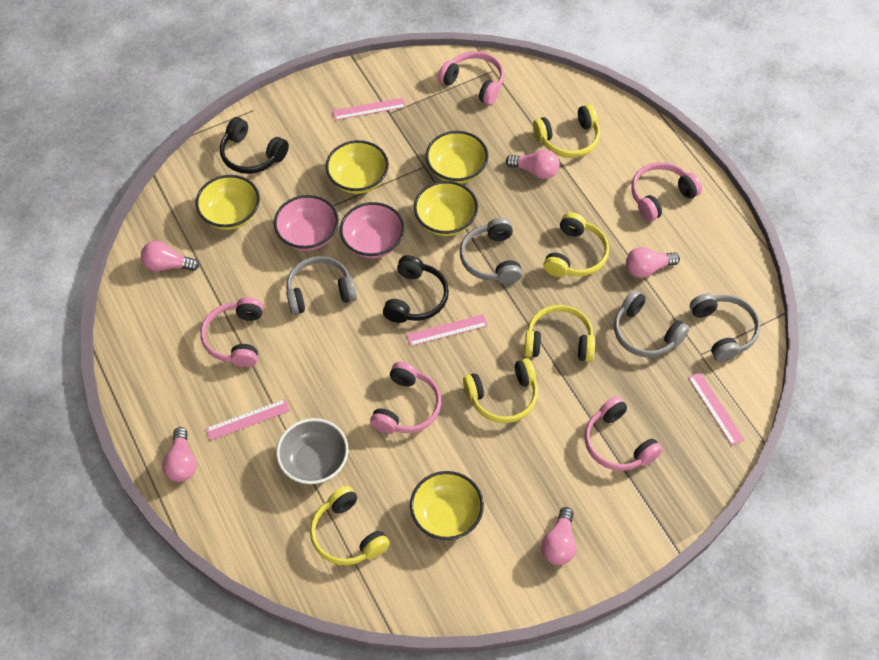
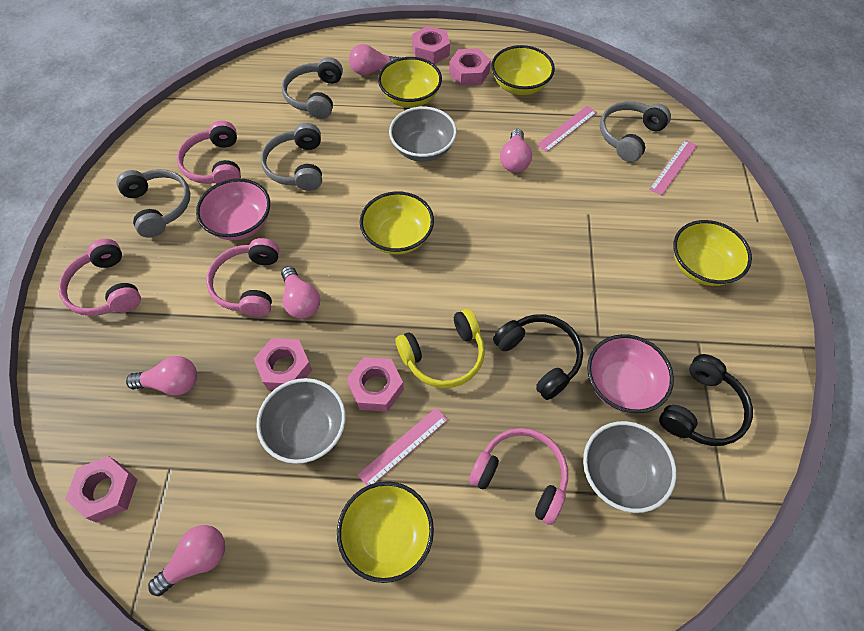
grey bowl: [276,418,348,485] = 1 -> [256,378,346,464] [389,107,457,162] [583,421,677,513] = 3
pink headphones: [200,297,263,367] [370,362,441,433] [438,51,504,105] [585,396,663,471] [631,162,702,221] = 5 -> [58,239,141,316] [177,121,241,184] [206,238,279,317] [469,428,568,525] = 4
pink nut: none = 0 -> [65,456,138,522] [254,338,312,390] [346,357,404,412] [412,26,450,64] [449,48,491,86] = 5
pink ruler: [206,399,290,440] [333,98,406,120] [406,314,488,346] [688,372,744,446] = 4 -> [357,407,448,486] [537,106,597,152] [650,140,697,196] = 3
yellow headphones: [310,486,390,565] [463,358,538,423] [524,305,595,362] [533,104,600,158] [543,212,609,277] = 5 -> [396,309,485,388] = 1

